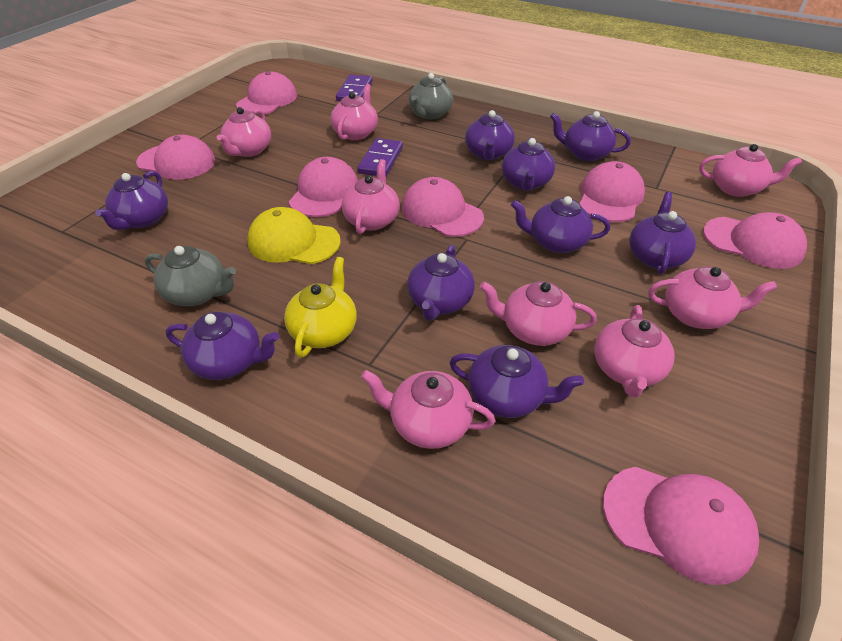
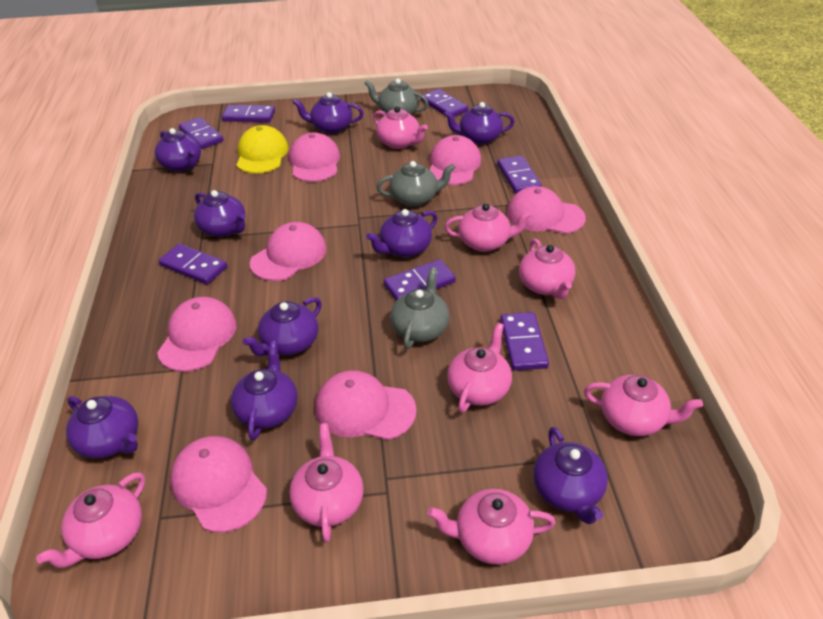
grey teapot: [145,246,236,306] [409,73,453,119] = 2 -> [365,79,428,114] [377,161,456,207] [390,267,450,349] = 3
purple domino: [336,75,372,101] [357,138,403,176] = 2 -> [158,244,227,284] [178,117,224,149] [222,105,275,122] [384,259,456,301] [421,89,468,117] [497,155,542,193] [500,312,549,371] = 7
yellow teapot: [284,257,357,358] = 1 -> none = 0

